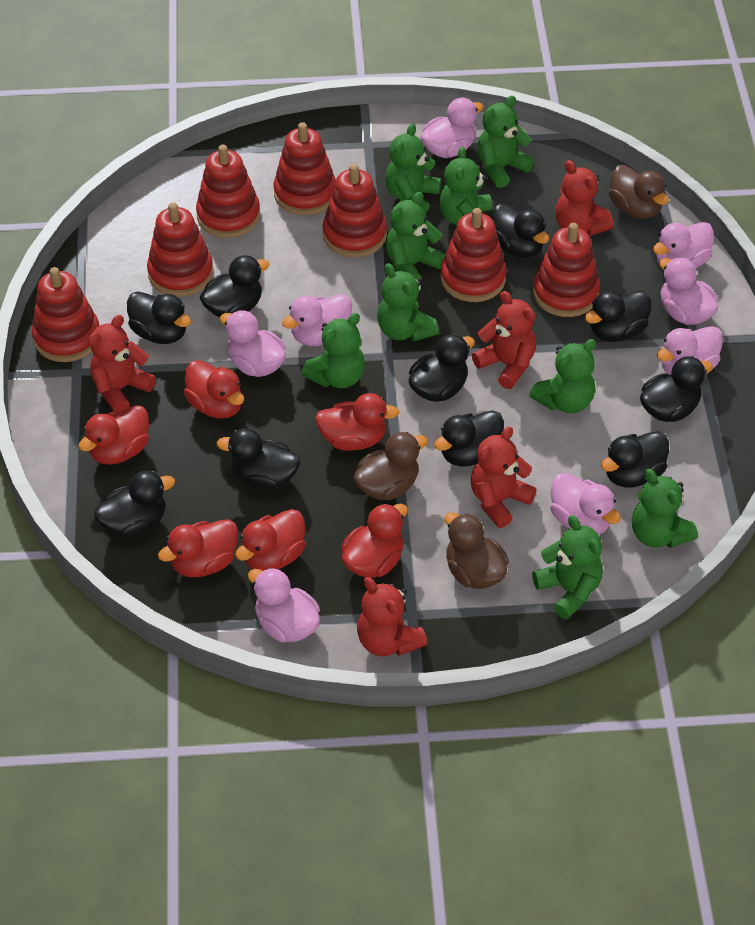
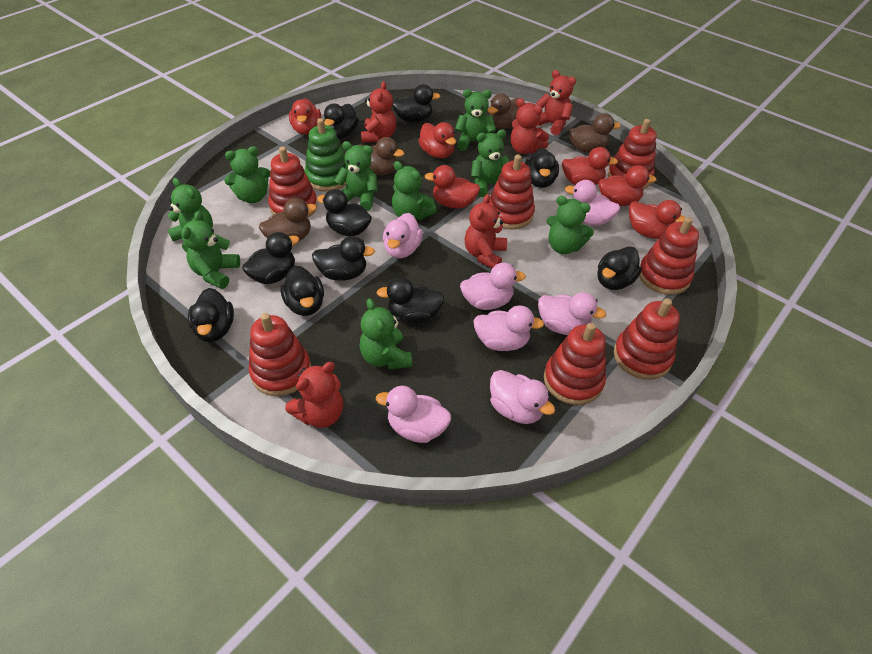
brown duck: [353,432,428,500] [445,512,509,589] [609,165,669,219] = 3 -> [259,198,317,242] [359,137,404,175] [487,94,519,129] [569,113,621,153] = 4
green stacking toy: none = 0 -> [304,118,348,192] = 1
pink duck: [220,310,286,377] [248,567,320,642] [282,294,352,346] [420,98,483,158] [550,473,621,535] [653,222,714,268] [657,326,723,375] [659,257,718,325] = 8 -> [376,386,451,443] [383,213,423,258] [460,263,526,310] [473,305,544,351] [490,370,555,424] [538,292,606,335] [565,180,620,226] = 7

